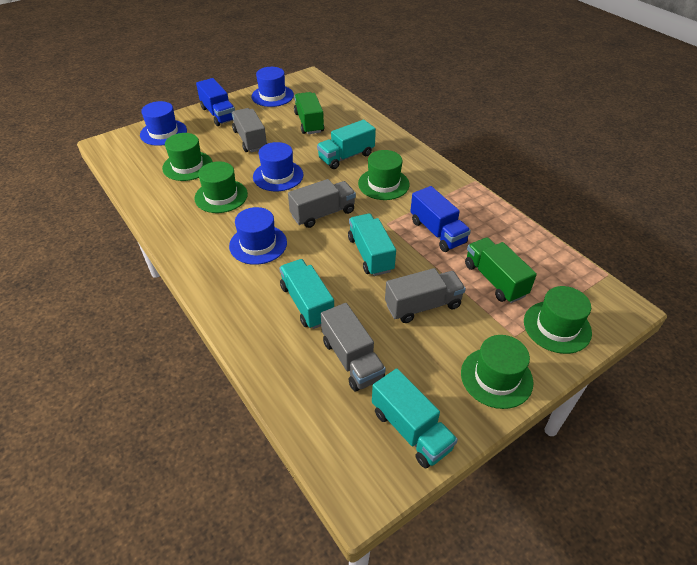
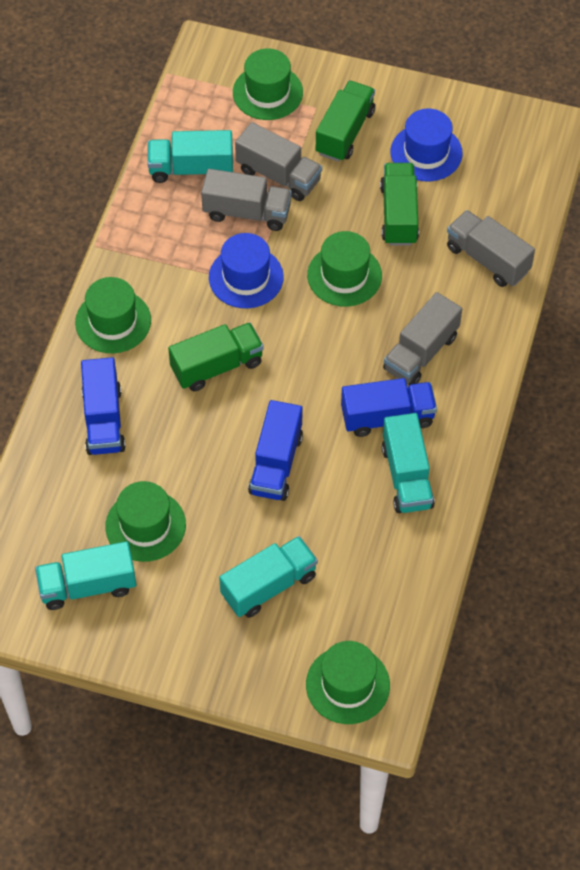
blue hat: [140,101,187,146] [229,207,287,265] [252,67,294,107] [253,142,303,191] = 4 -> [209,233,284,308] [391,109,462,181] = 2
blue truck: [196,78,235,126] [410,186,471,252] = 2 -> [81,357,126,455] [248,400,303,501] [341,378,437,437] = 3
green truck: [294,92,324,134] [465,237,537,303] = 2 -> [168,322,264,391] [316,80,375,162] [380,163,419,246] = 3

